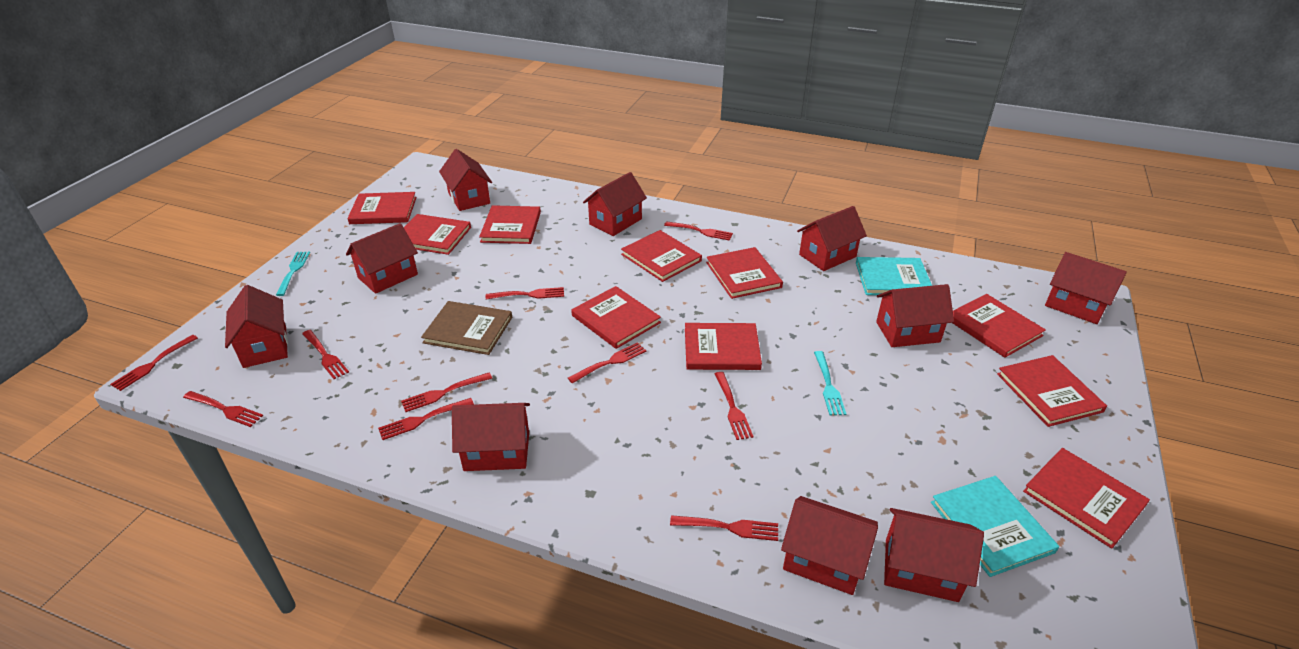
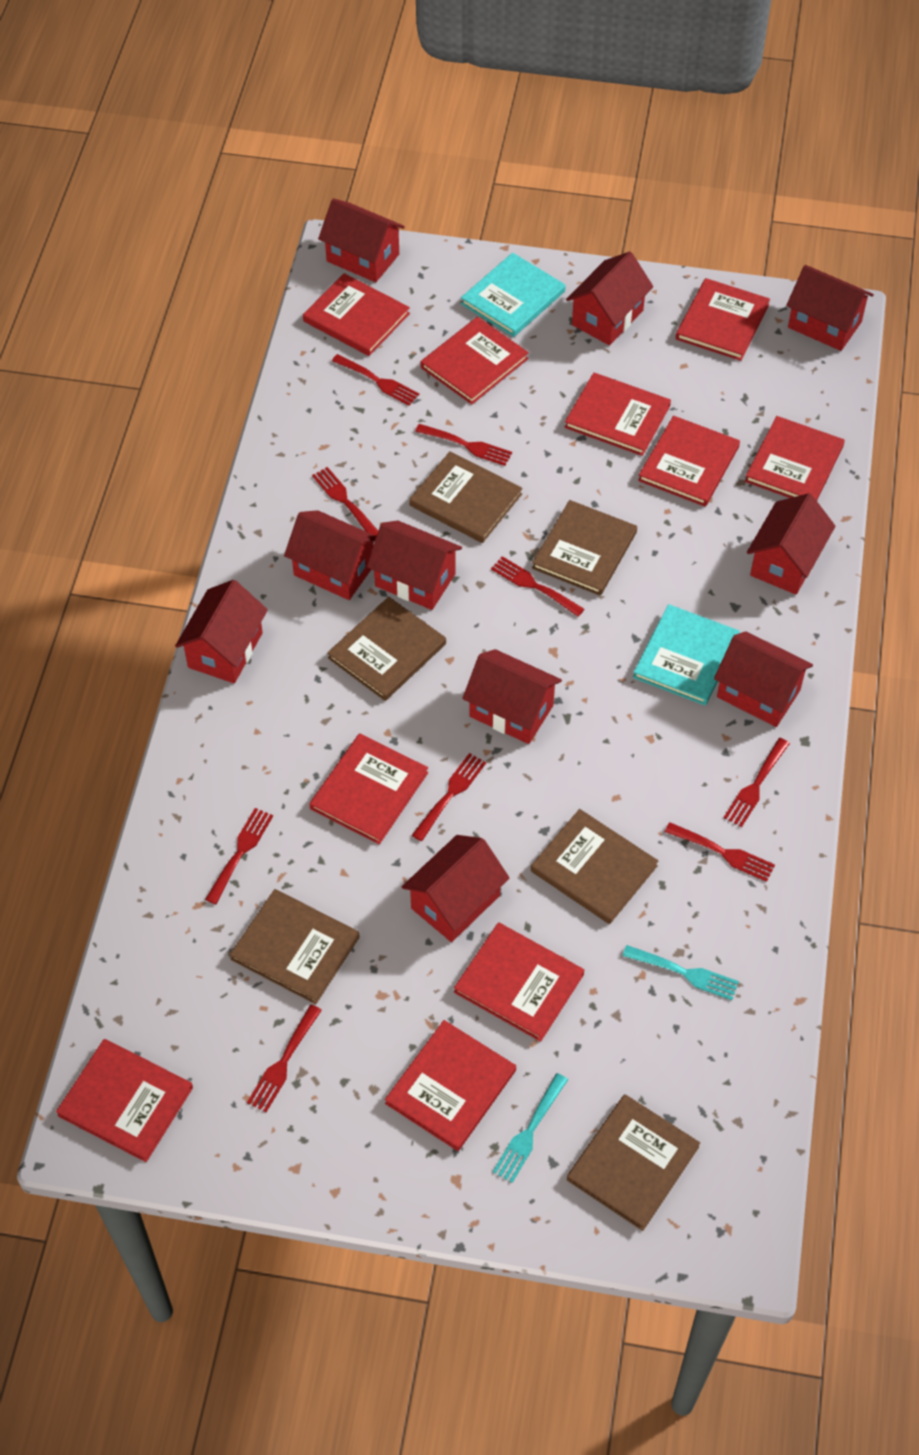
brown book: [421,301,512,355] = 1 -> [230,889,360,1004] [327,597,446,701] [409,451,523,543] [531,809,658,924] [532,500,637,596] [567,1094,700,1231] = 6
red fork: [110,335,198,391] [183,391,263,427] [302,330,349,379] [378,398,474,440] [401,372,492,412] [486,287,564,299] [568,342,646,383] [664,221,733,241] [670,515,778,541] [715,372,754,440] = 10 -> [205,808,273,904] [247,1004,322,1112] [312,467,378,536] [332,354,419,406] [412,753,486,841] [415,424,512,466] [491,556,584,617] [665,822,775,882] [724,738,790,827] = 9

